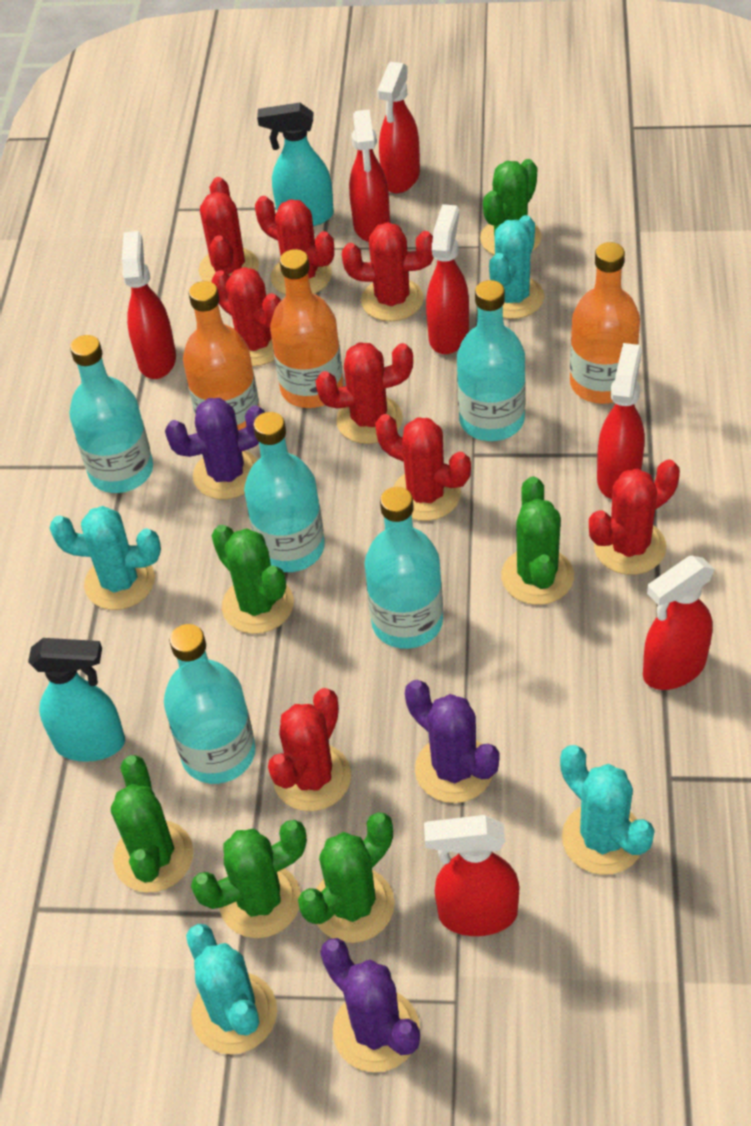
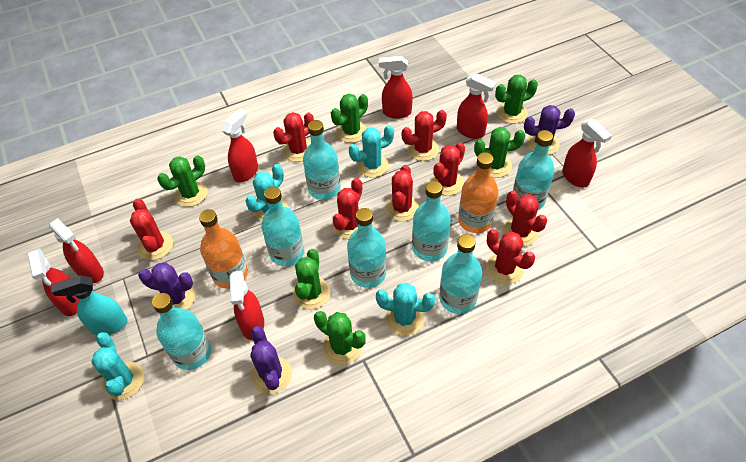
orange bottle: [183,281,259,430] [270,249,343,408] [570,242,640,404] = 3 -> [199,209,248,288] [458,152,498,233] = 2
turquoise bottle: [69,335,153,493] [164,624,256,784] [244,412,325,572] [364,487,443,649] [457,280,526,441] = 5 -> [152,293,211,370] [261,186,304,266] [303,120,341,200] [347,208,386,288] [412,181,451,261] [439,234,482,314] [513,130,555,210] = 7
turquoise spray bottle: [28,638,125,762] [257,103,334,226] = 2 -> [52,275,128,335] = 1

